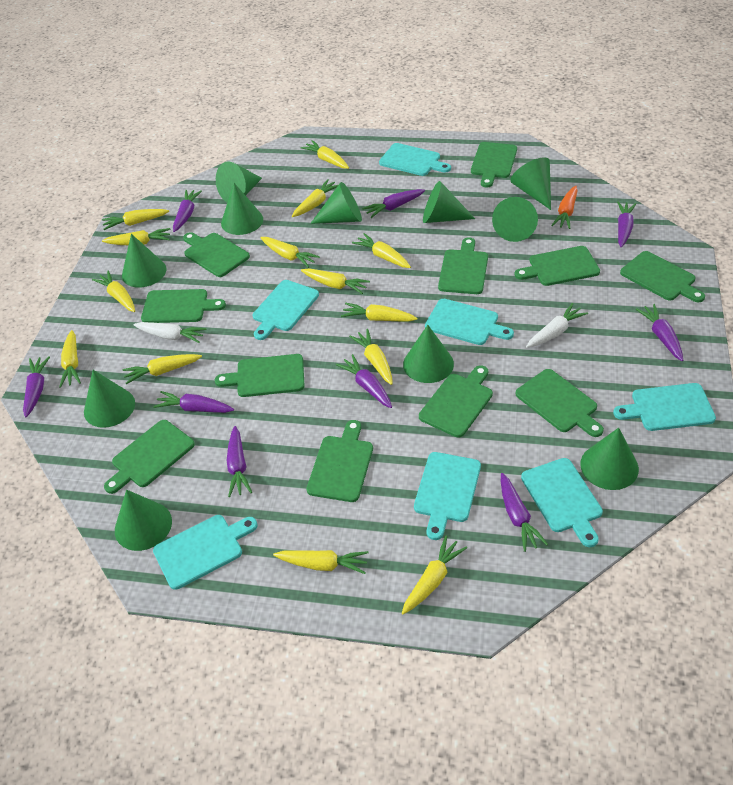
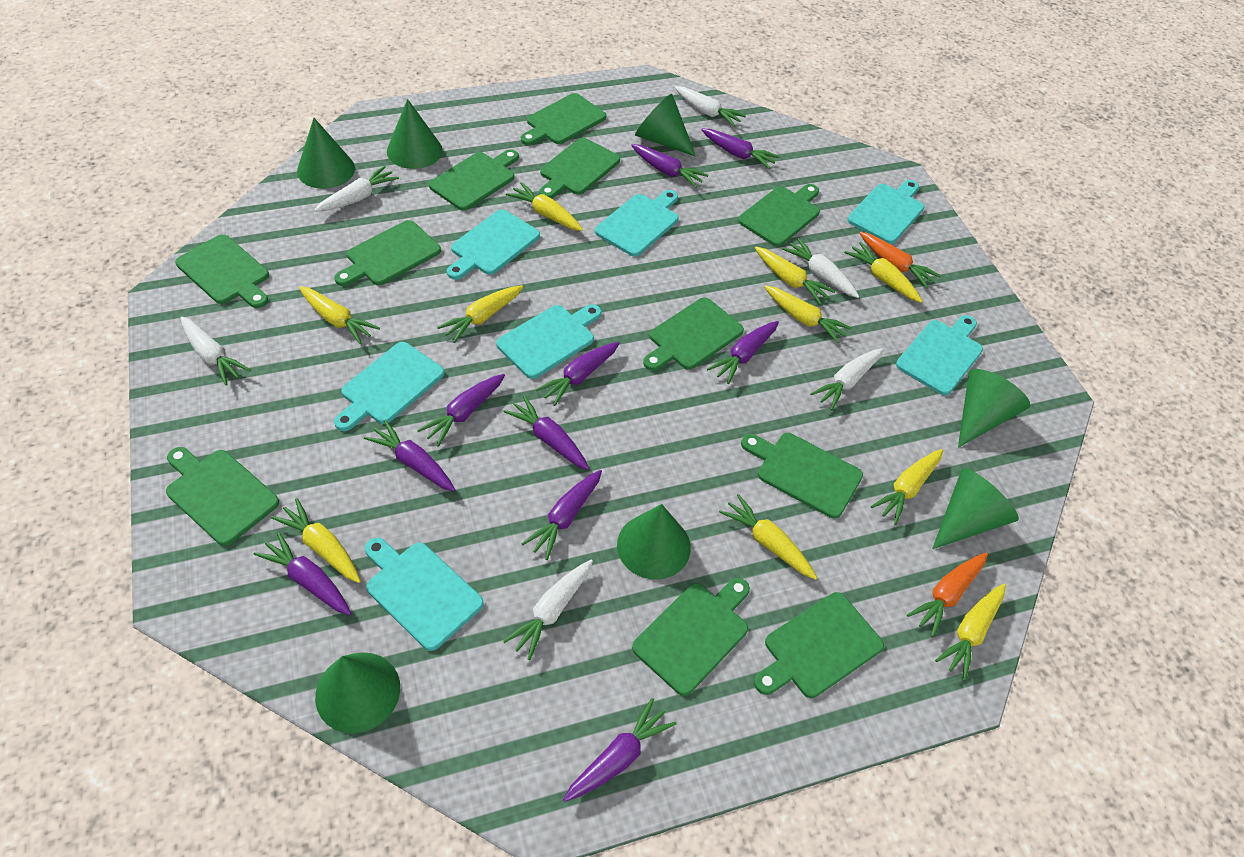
green cone: [84,370,135,428] [115,490,172,551] [122,234,166,288] [216,161,262,202] [221,183,263,235] [310,182,362,224] [403,325,454,383] [423,181,475,223] [492,197,538,242] [510,157,551,210] [580,428,639,490] = 11 -> [297,118,355,189] [315,652,400,733] [387,99,443,169] [617,504,691,580] [635,94,696,157] [932,468,1019,549] [958,369,1030,448] = 7
orange carrot: [551,186,578,229] = 1 -> [860,232,941,288] [907,553,988,637] = 2
purple carrot: [23,356,50,418] [153,391,234,413] [173,190,202,232] [227,426,252,497] [336,354,392,408] [362,189,425,218] [501,473,548,552] [617,202,636,247] [636,304,683,361] = 9 -> [253,532,351,615] [364,420,455,492] [417,374,505,447] [503,395,589,470] [521,470,602,560] [535,342,620,406] [563,698,676,802] [631,144,708,188] [702,129,780,169] [707,321,779,384] = 10
white carrot: [133,322,206,343] [526,303,588,348] = 2 -> [181,317,251,385] [314,166,399,212] [503,560,593,660] [674,86,746,127] [782,238,859,298] [810,348,884,410] = 6
yellow carrot: [59,330,81,388] [92,271,135,312] [102,209,169,230] [102,228,170,245] [123,354,202,384] [261,237,320,268] [273,550,369,574] [292,179,338,217] [300,140,349,169] [301,268,370,294] [341,303,417,322] [349,329,393,385] [352,233,411,268] [402,536,467,614] = 14 -> [271,498,361,583] [299,286,380,345] [437,285,523,343] [506,182,583,231] [719,494,817,580] [755,247,835,305] [764,285,852,343] [844,242,923,303] [871,449,943,525] [935,584,1006,681] = 10

